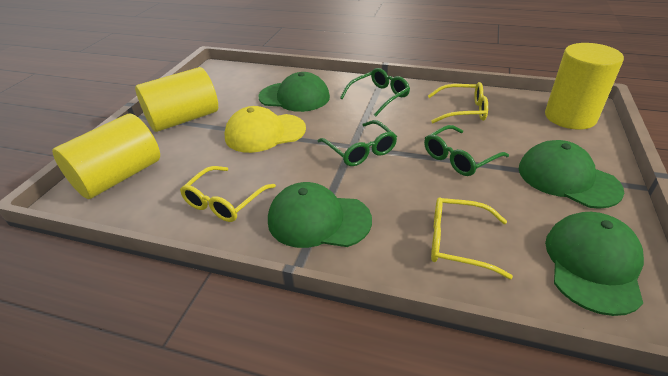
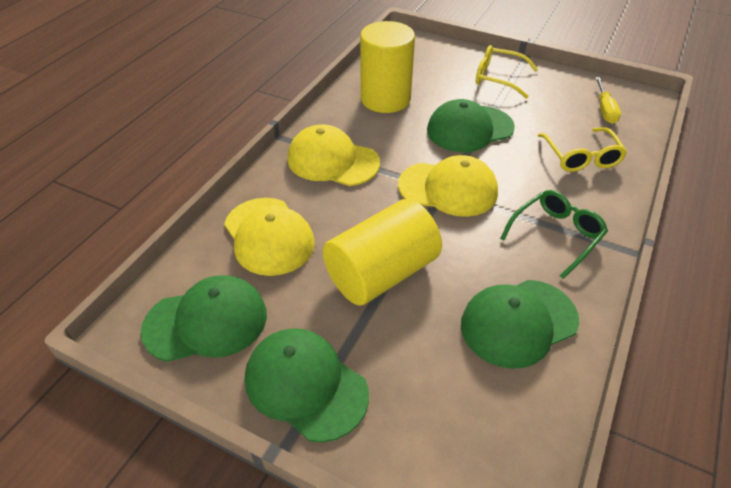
green glasses: [318,120,397,166] [340,68,410,116] [424,125,509,176] = 3 -> [500,190,608,279] = 1
yellow cap: [225,106,306,153] = 1 -> [224,198,315,276] [287,125,380,186] [398,155,498,217] = 3
yellow cylinder: [52,114,160,199] [135,67,218,132] [545,43,624,130] = 3 -> [323,199,442,306] [360,21,415,113] = 2
yellow glasses: [180,166,276,222] [428,82,488,123] [431,197,513,279] = 3 -> [476,45,538,99] [538,127,627,172] = 2
yellow screwdriver: none = 0 -> [595,77,621,124] = 1

